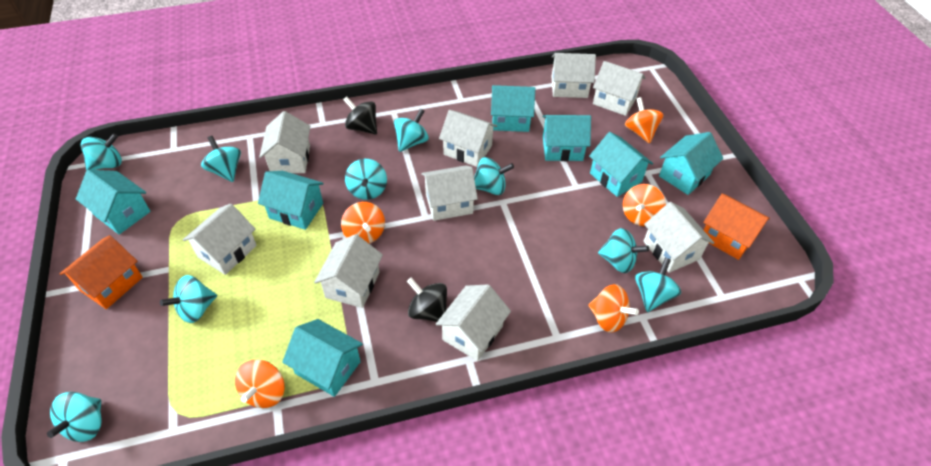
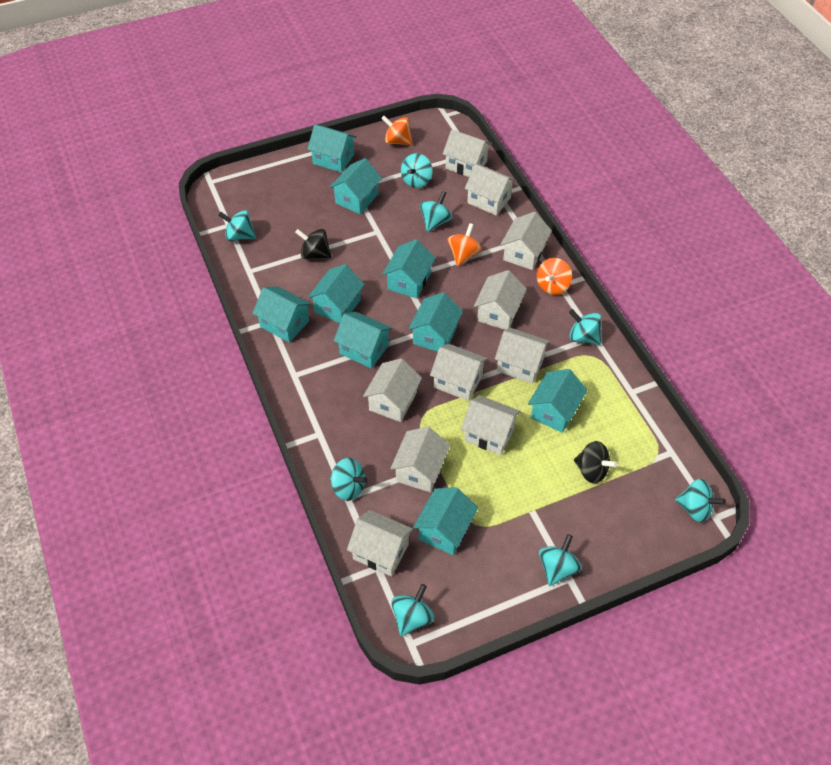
orange house: [60,235,143,309] [703,194,770,260] = 2 -> none = 0
orange spinning top: [235,359,285,408] [341,202,385,244] [588,284,639,333] [623,184,666,226] [625,97,664,143] = 5 -> [381,116,413,145] [448,223,482,266] [537,258,572,295] = 3
turquoise house: [76,170,151,234] [258,171,324,230] [282,319,363,397] [491,85,535,132] [543,115,591,161] [589,132,653,197] [659,132,723,195] = 7 -> [252,286,312,343] [307,124,357,173] [308,264,365,323] [330,158,382,214] [334,312,392,369] [382,239,435,299] [408,292,463,352] [413,487,478,555] [528,369,588,433] = 9
turquoise spinning top: [47,392,102,442] [81,133,122,170] [160,275,217,323] [201,136,241,182] [345,159,387,200] [394,109,429,152] [474,157,514,195] [598,228,649,273] [635,258,681,312] = 9 -> [218,210,256,241] [330,458,368,501] [391,584,434,636] [401,153,433,188] [420,191,452,232] [539,534,582,586] [569,309,602,345] [675,479,726,523] = 8
white house: [183,203,257,275] [259,111,310,173] [314,234,383,308] [421,165,478,221] [436,285,511,361] [439,110,497,167] [552,53,596,98] [593,61,645,116] [643,202,714,273] = 9 -> [347,510,413,576] [363,359,422,422] [390,427,450,493] [430,344,488,401] [443,130,492,177] [461,395,521,455] [465,164,516,216] [474,270,527,330] [495,328,550,384] [500,212,552,270] = 10

